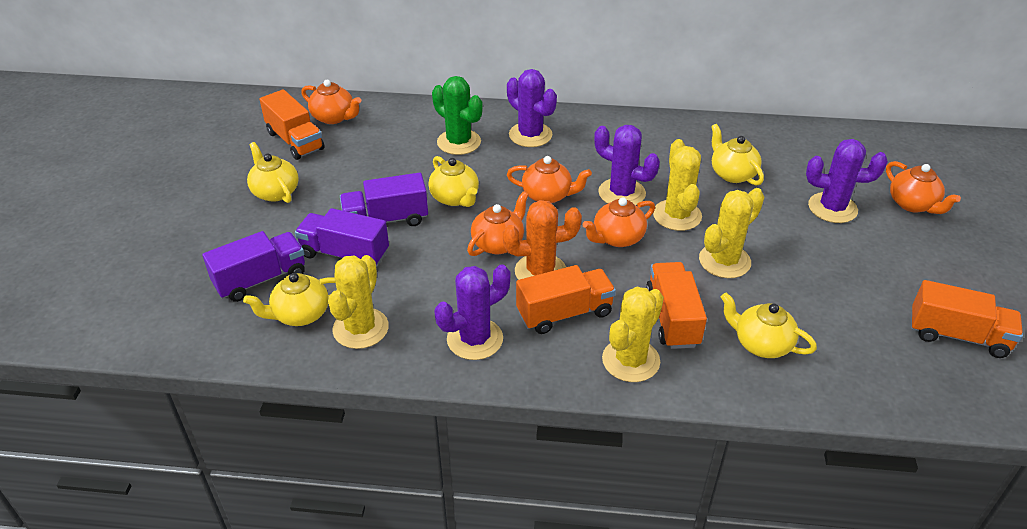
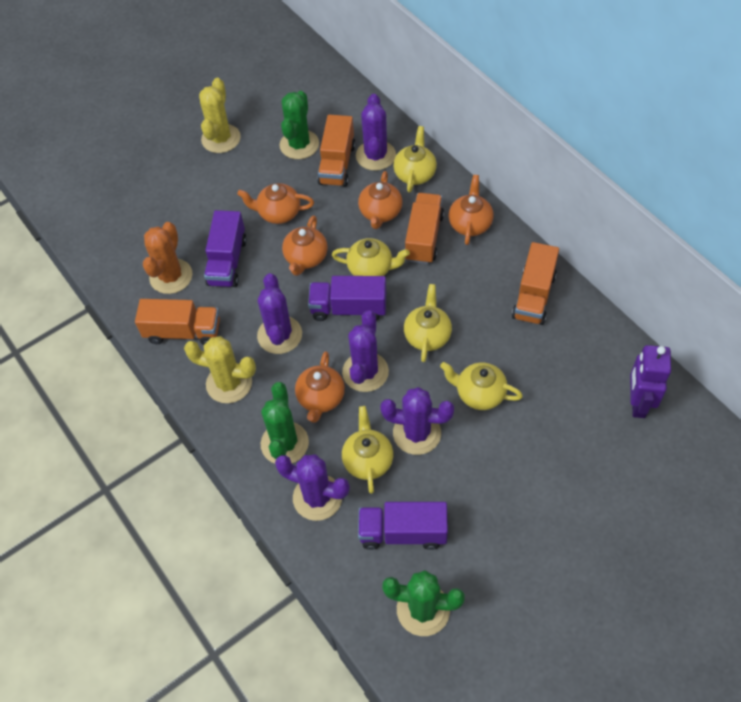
green cactus: [432,76,483,155] = 1 -> [261,382,309,463] [280,91,319,159] [382,570,465,636] = 3
purple cactus: [435,264,510,360] [507,69,557,147] [594,125,660,205] [806,139,888,223] = 4 -> [257,273,302,354] [275,454,350,521] [342,310,389,392] [356,94,396,171] [380,387,454,455] = 5
purple robot: none = 0 -> [630,345,671,418] = 1
yellow cactus: [328,255,389,349] [602,287,664,382] [653,139,702,231] [699,188,764,278] = 4 -> [184,336,256,403] [199,78,241,153] = 2

